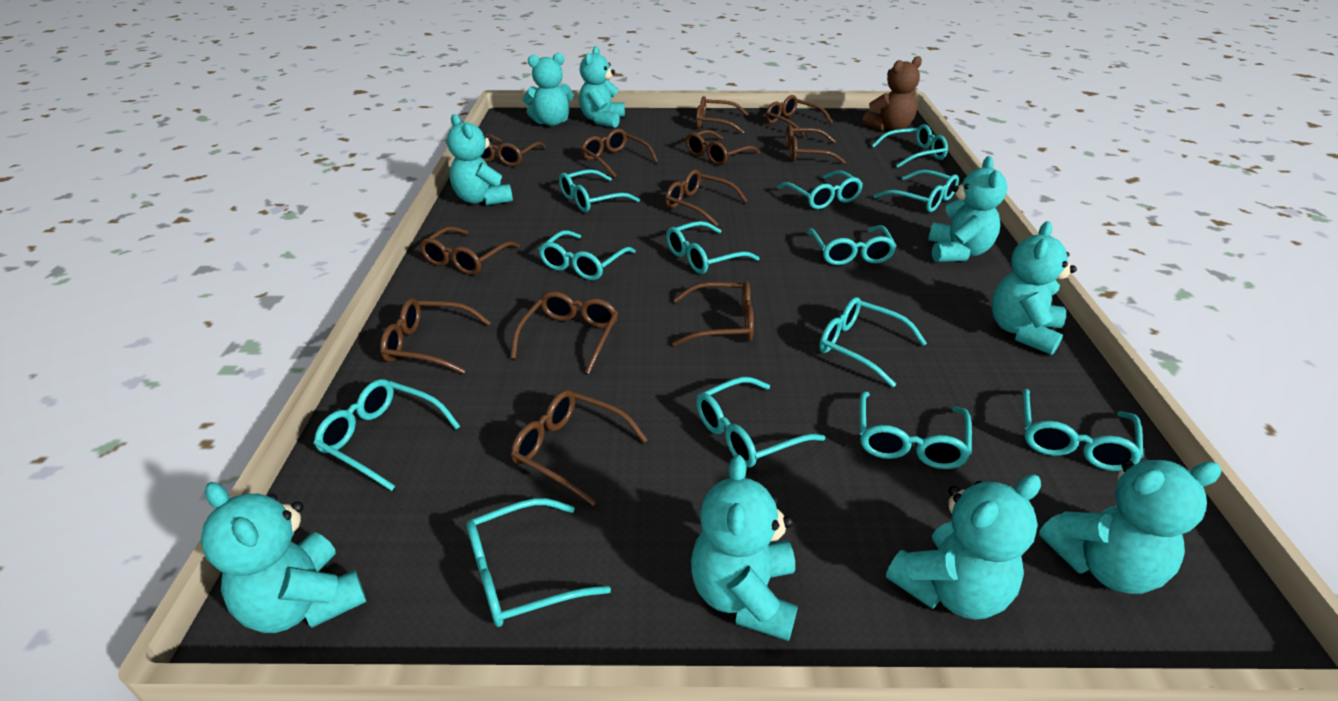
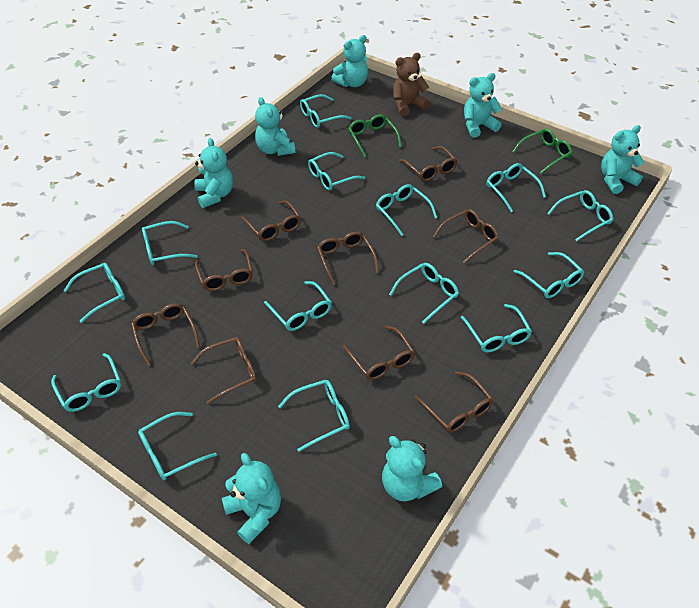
brown glasses: [380,298,491,374] [420,226,520,275] [480,134,546,166] [511,291,618,374] [511,390,648,506] [581,129,658,178] [665,170,748,226] [672,281,754,347] [686,130,760,165] [696,96,749,134] [766,95,833,137] [786,125,846,164] = 12 -> [131,303,200,366] [191,337,257,404] [195,249,253,291] [241,201,301,241] [317,232,379,285] [343,326,415,380] [399,146,457,181] [414,371,494,433] [433,209,499,264] = 9
green glasses: none = 0 -> [348,114,402,157] [512,129,572,174] = 2
turquoise glasses: [313,379,461,491] [466,498,611,627] [539,230,636,280] [559,169,640,212] [666,221,760,274] [696,377,825,467] [777,170,863,209] [807,225,896,265] [819,297,927,387] [859,392,972,469] [871,124,948,168] [874,170,959,212] [1023,389,1144,471] = 13 -> [51,353,121,412] [64,263,125,323] [138,412,217,480] [142,221,198,265] [264,281,332,331] [278,380,350,452] [300,94,352,128] [308,152,365,191] [376,184,437,236] [389,263,459,324] [461,304,532,352] [486,163,546,212] [514,252,584,298] [547,190,613,241] = 14
turquoise teddy bear: [200,482,366,633] [447,114,513,206] [522,53,574,126] [579,46,625,128] [691,455,798,641] [886,474,1041,620] [928,156,1007,262] [992,221,1077,355] [1039,460,1222,594] = 9 -> [194,138,233,208] [222,453,281,544] [255,97,295,156] [331,35,368,87] [382,436,442,502] [464,73,502,138] [601,125,644,194] = 7

